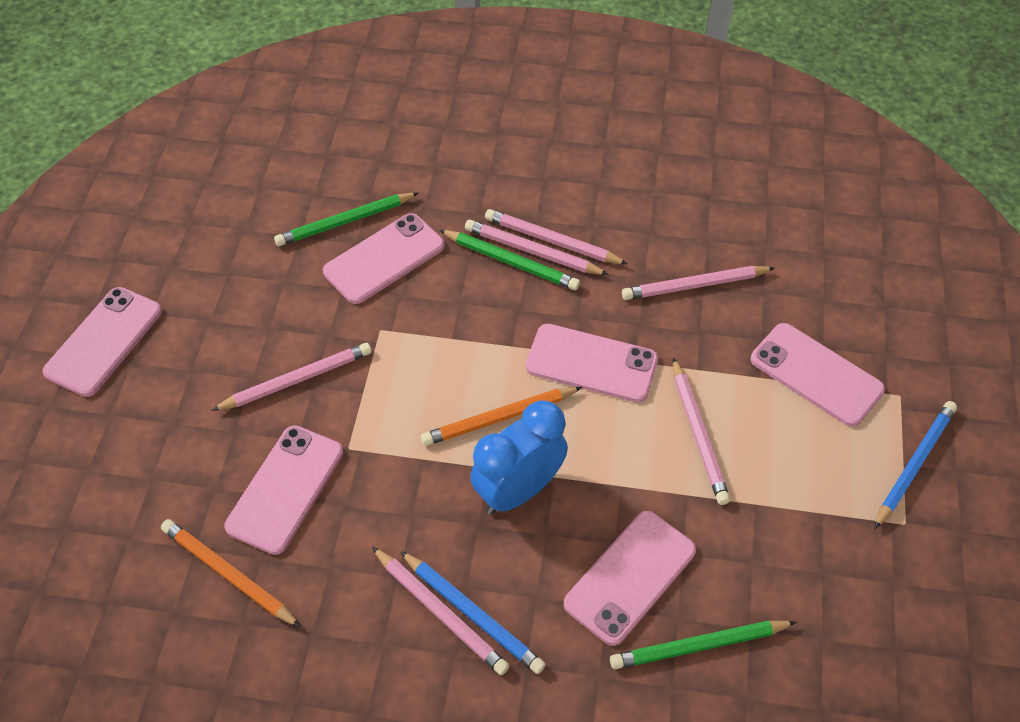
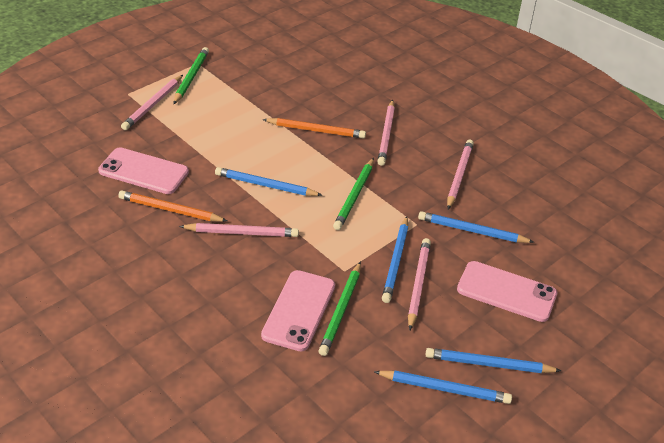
blue clock: [470,400,568,514] = 1 -> none = 0
blue pencil: [400,551,546,674] [874,401,957,529] = 2 -> [215,167,323,196] [374,370,512,404] [382,216,408,303] [418,211,534,243] [426,348,561,373] = 5
pink pencil: [211,343,372,411] [372,547,510,676] [465,220,609,275] [485,209,628,264] [622,266,775,300] [673,357,730,505] = 6 -> [121,75,183,130] [179,223,299,237] [377,100,395,166] [408,238,431,330] [447,140,474,209] = 5
pink phone: [42,287,162,397] [224,425,343,555] [323,213,444,304] [526,324,658,402] [563,511,696,646] [751,323,885,427] = 6 -> [98,148,189,194] [261,270,335,351] [457,261,557,322] = 3

